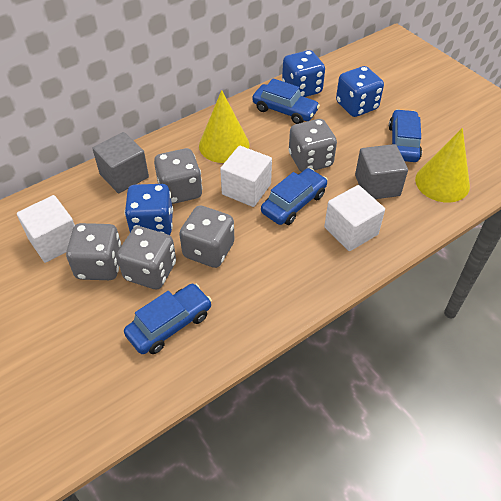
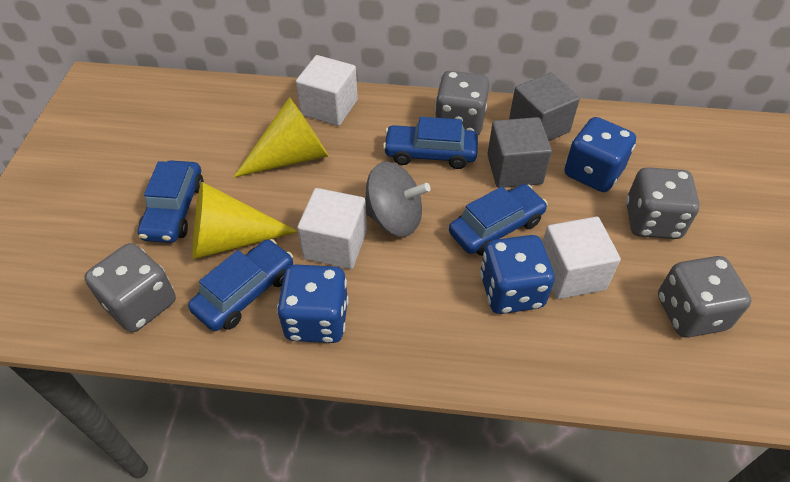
grey dice: [66,223,122,280] [117,226,176,289] [154,148,202,204] [179,205,234,268] [289,119,337,172] = 5 -> [84,243,176,332] [435,71,489,136] [626,167,700,239] [658,256,752,338] = 4
grey spinning top: none = 0 -> [365,162,431,237] = 1

